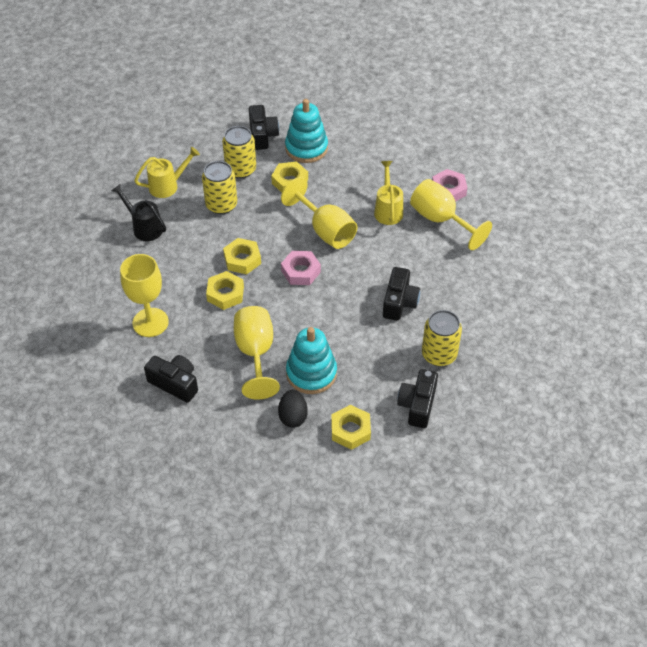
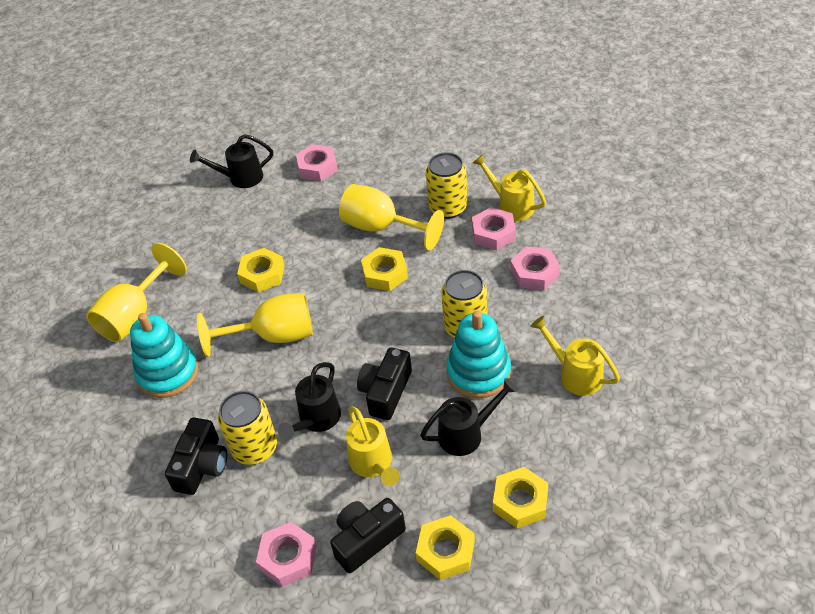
black camera: [144,355,198,403] [249,105,279,150] [383,267,420,321] [397,369,438,428] = 4 -> [165,418,227,495] [330,498,406,573] [357,348,412,420] = 3
black egg: [278,390,308,428] = 1 -> none = 0
black watering can: [111,184,166,241] = 1 -> [190,134,273,188] [278,362,341,440] [420,378,518,456] = 3
pink nut: [281,251,321,285] [432,169,467,202] = 2 -> [256,522,317,587] [296,144,338,181] [472,207,516,250] [510,247,560,290] = 4
yellow goblet: [120,254,169,337] [234,306,280,400] [281,177,358,249] [410,179,492,250] = 4 -> [86,243,187,342] [197,293,313,357] [339,184,444,250] = 3
yellow watering can: [134,147,200,198] [374,161,403,225] = 2 -> [346,407,399,486] [473,154,546,221] [531,316,620,396] = 3

